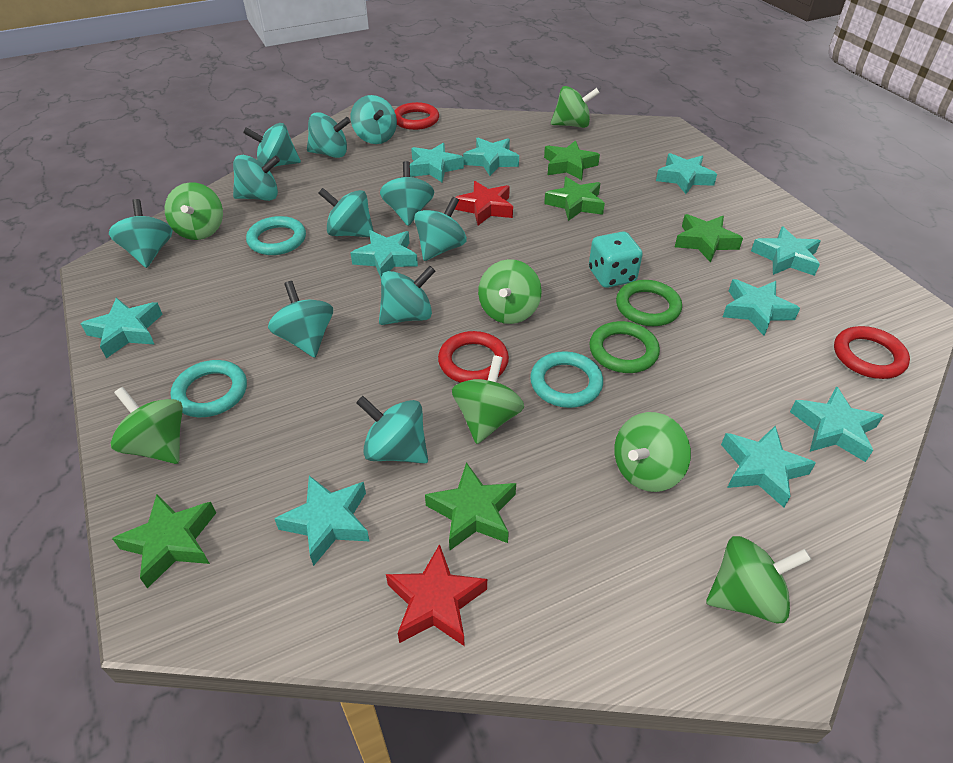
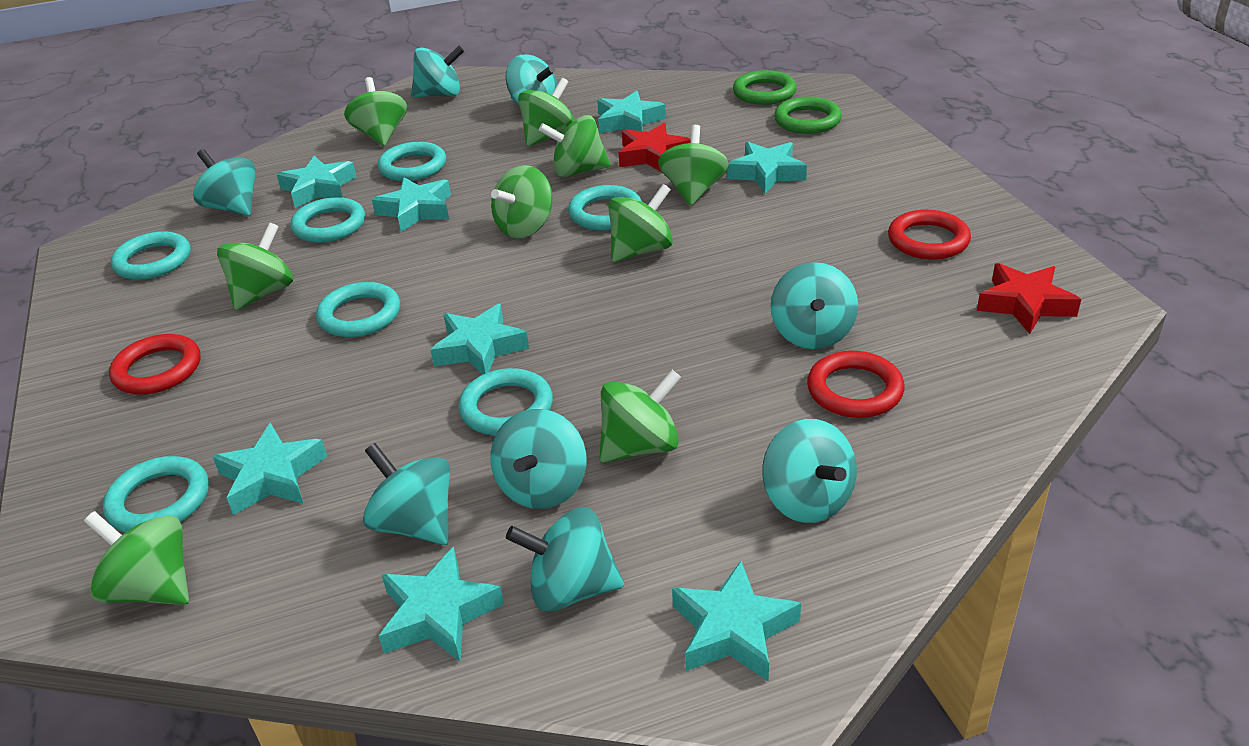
green spinning top: [111,387,183,464] [165,182,223,240] [452,355,524,444] [478,259,542,324] [551,86,600,128] [614,412,691,492] [706,536,812,624] = 7 -> [84,511,189,605] [217,223,293,310] [344,77,407,146] [491,165,553,238] [518,78,575,146] [539,115,611,177] [600,370,681,463] [608,184,673,262] [658,125,729,206] = 9
green star: [112,494,216,589] [425,462,516,550] [544,140,600,180] [544,177,605,221] [675,214,743,263] = 5 -> none = 0
turquoise dice: [589,231,643,288] = 1 -> none = 0
turquoise ring: [171,360,247,417] [246,216,306,255] [530,351,603,408] = 3 -> [103,456,209,532] [111,231,190,280] [291,197,365,243] [316,282,400,337] [378,142,446,181] [458,368,553,436] [568,185,642,231] = 7
turquoise spinning top: [109,199,173,268] [233,155,280,201] [243,123,301,167] [268,281,333,358] [307,112,351,158] [318,188,374,237] [351,95,397,144] [356,396,428,464] [379,266,436,325] [380,161,434,226] [414,197,467,261] = 11 -> [193,149,256,216] [363,443,450,545] [411,46,464,97] [490,409,587,509] [505,55,558,104] [506,507,624,611] [762,419,857,523] [771,262,858,349] = 8
turquoise star: [80,297,163,358] [274,476,370,566] [351,230,418,278] [410,143,464,182] [463,138,519,176] [656,153,717,194] [721,426,816,507] [723,279,800,336] [751,226,821,276] [790,386,884,462] = 10 -> [213,423,327,515] [277,156,356,208] [372,177,451,232] [379,547,504,662] [430,304,529,375] [597,90,666,134] [672,561,801,682] [727,142,807,194] = 8

